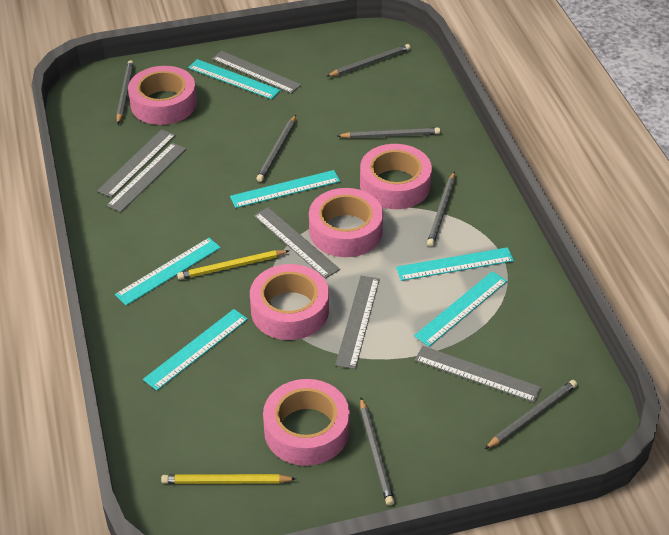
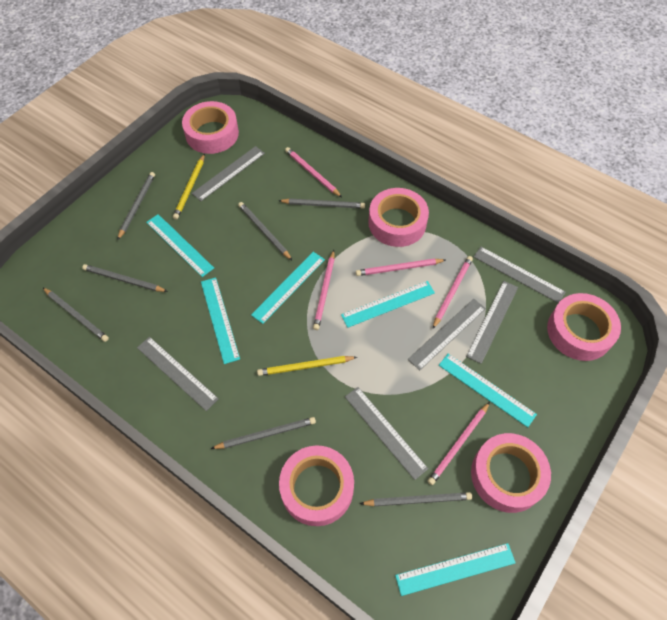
pink pencil: none = 0 -> [285,147,342,197] [313,250,335,330] [356,258,446,276] [428,402,490,485] [433,256,473,329] = 5

